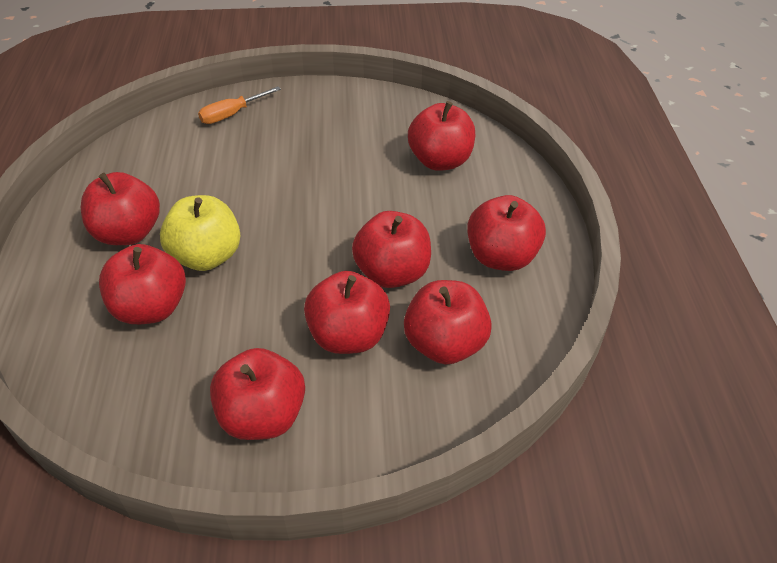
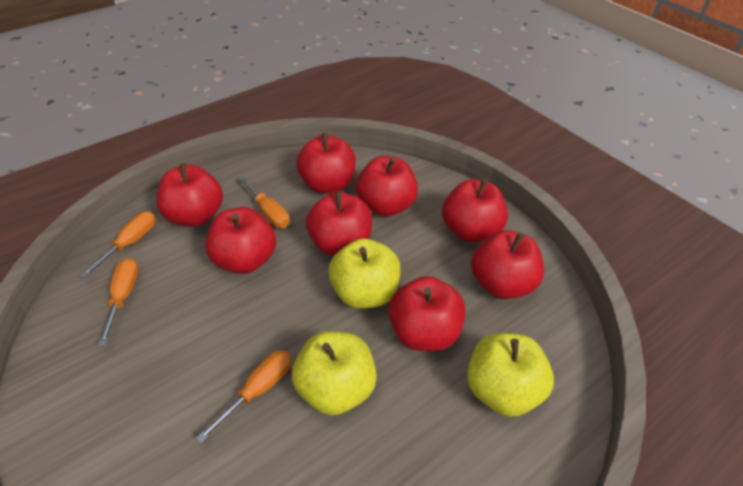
orange screwdriver: [198,87,281,124] = 1 -> [80,211,156,278] [98,258,138,346] [196,350,292,443] [238,176,290,228] = 4
yellow apple: [160,195,240,271] = 1 -> [292,331,377,415] [329,238,401,309] [467,333,554,417] = 3

